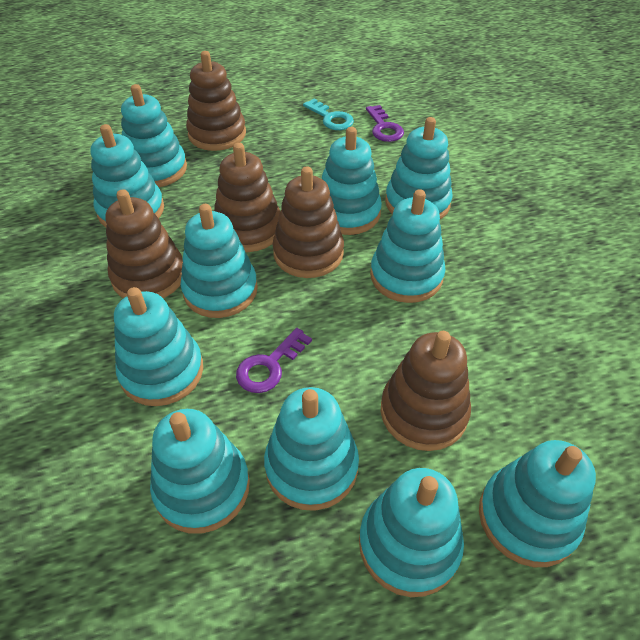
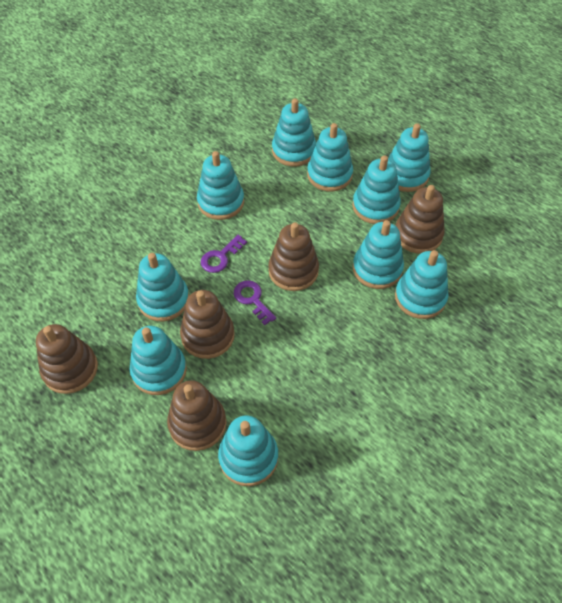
turquoise key: [303,99,354,130] = 1 -> none = 0
turquoise stacking toy: [90,124,164,227] [114,287,203,406] [121,84,187,187] [150,409,250,534] [181,204,258,318] [264,387,359,511] [322,127,382,235] [359,468,464,597] [370,189,445,303] [385,117,453,219] [479,440,596,567] = 11 -> [130,326,187,395] [136,253,189,321] [197,151,244,220] [218,415,278,486] [272,98,316,166] [307,123,353,191] [353,155,401,224] [353,220,404,289] [388,123,431,192] [395,250,448,319] = 10

